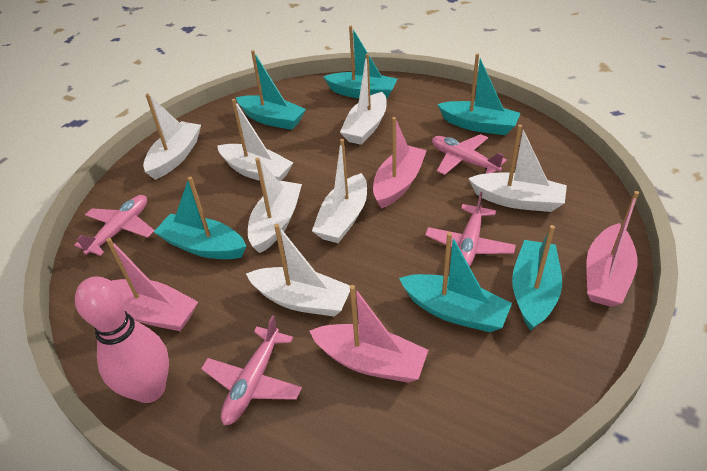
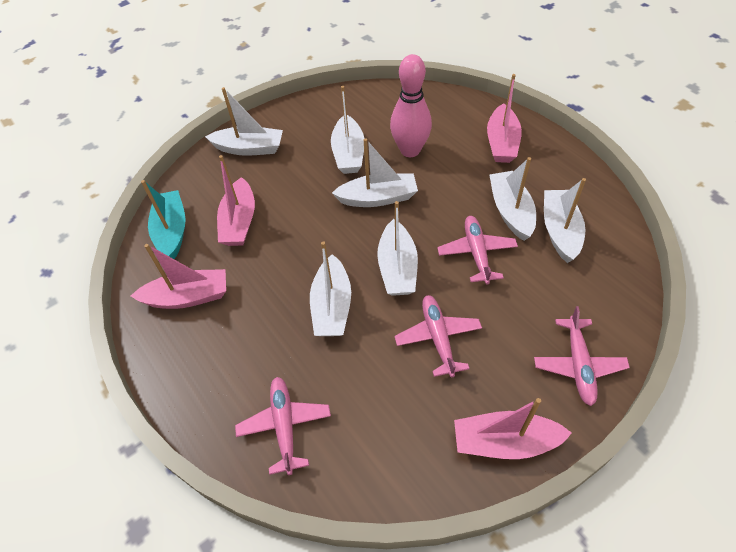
turquoise boat: [154,177,246,259] [236,50,306,130] [323,26,397,99] [399,232,512,332] [438,54,521,135] [512,225,562,331] = 6 -> [141,180,186,259] = 1

